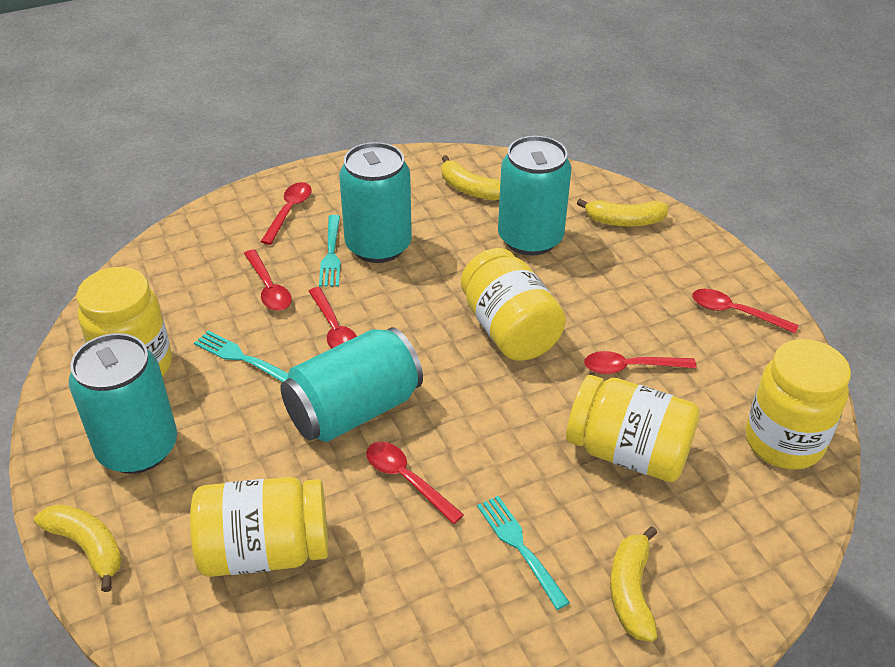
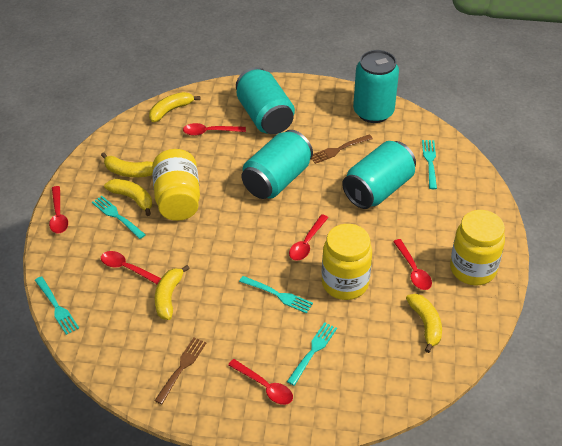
brown fork: none = 0 -> [154,337,206,404] [311,134,373,164] = 2
turquoise fork: [194,331,288,382] [319,215,341,287] [477,496,570,610] = 3 -> [35,276,79,335] [92,196,146,239] [239,276,313,314] [287,322,337,386] [422,140,437,189] = 5
yellow banana: [34,504,122,592] [442,155,500,200] [577,199,669,227] [610,526,658,642] = 4 -> [101,152,153,177] [104,179,152,216] [149,92,200,122] [155,265,190,320] [406,294,442,353] = 5
yellow jar: [77,267,172,377] [190,477,328,577] [461,248,566,361] [566,375,700,482] [746,339,851,470] = 5 -> [152,149,200,221] [322,224,372,300] [450,210,505,285] = 3

